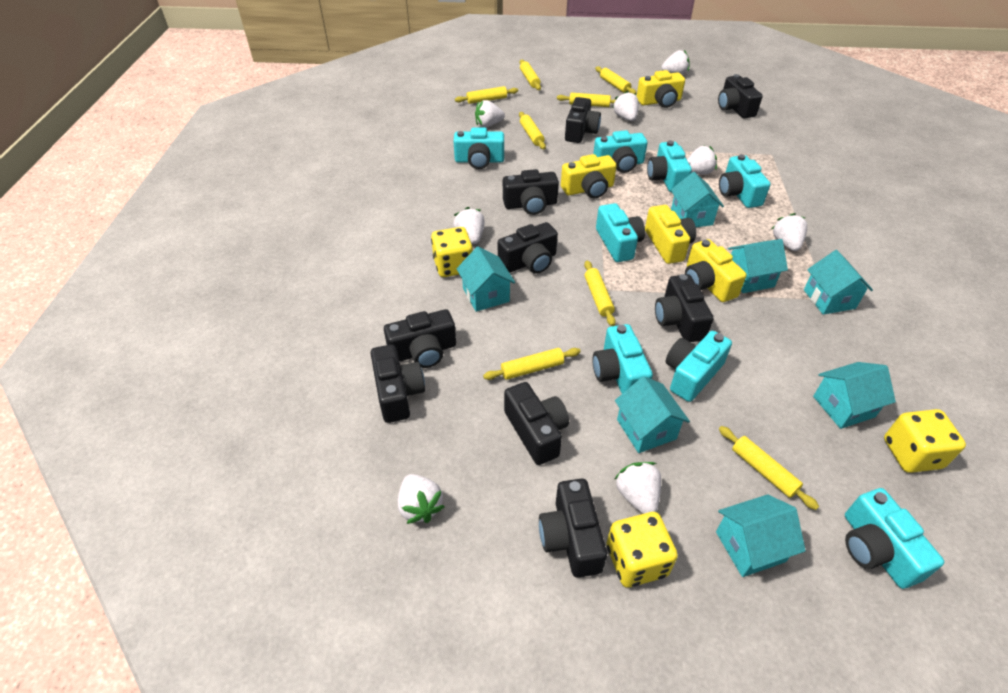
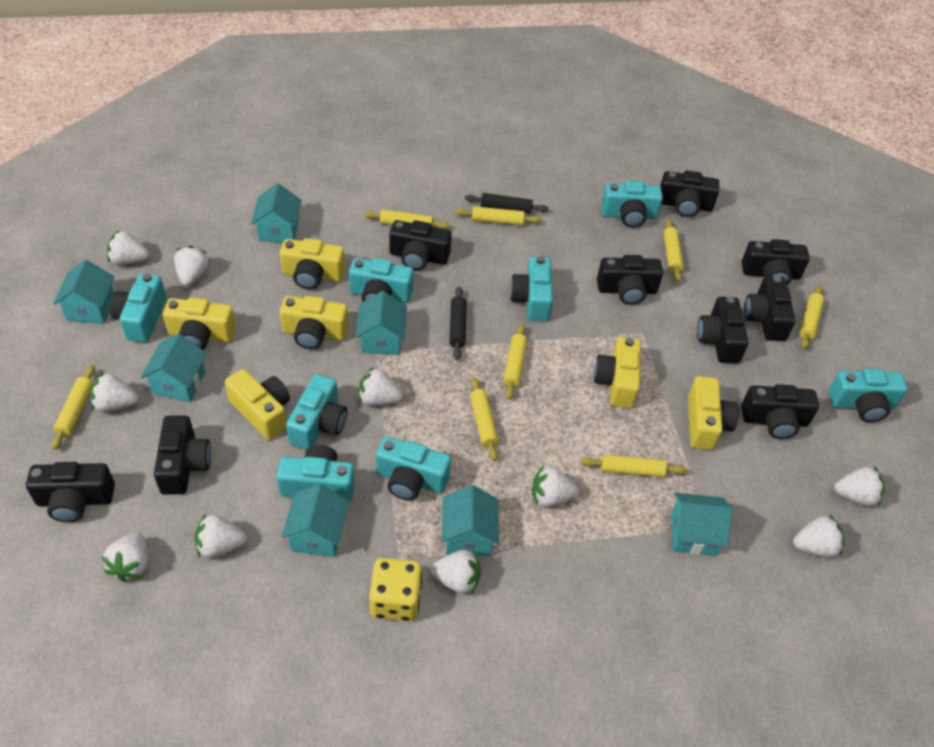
black rolling pin: none = 0 -> [449,287,466,359] [465,193,549,214] = 2
white strawberry: [398,474,445,524] [453,207,485,244] [475,100,505,127] [612,91,639,121] [615,462,661,514] [662,50,689,75] [687,146,717,174] [772,213,807,251] = 8 -> [90,373,139,412] [101,533,148,582] [107,230,149,265] [174,246,210,286] [194,513,247,558] [359,367,403,406] [430,549,481,595] [532,465,579,507] [793,515,844,557] [834,466,885,506] = 10
yellow camera: [561,154,617,198] [637,70,685,108] [645,205,696,264] [685,239,746,302] = 4 -> [163,298,236,350] [225,369,290,440] [280,238,345,290] [280,296,349,349] [594,337,641,408] [688,376,739,450] = 6
yellow dice: [431,227,473,277] [607,512,678,588] [884,409,966,473] = 3 -> [369,558,422,621] = 1

